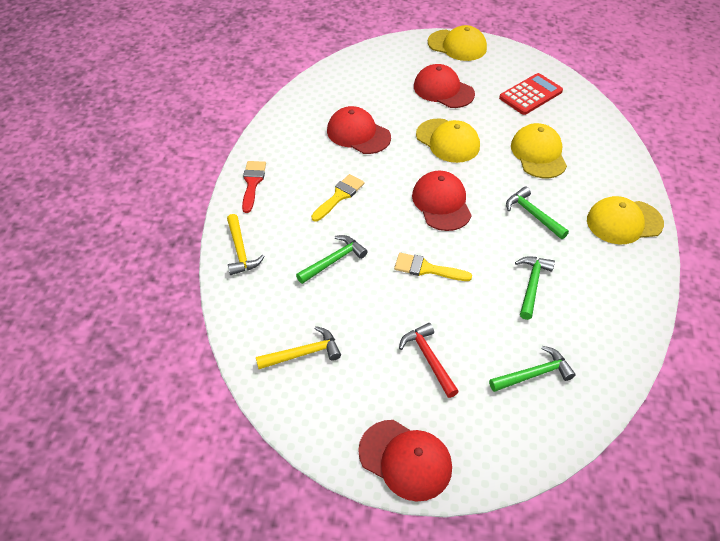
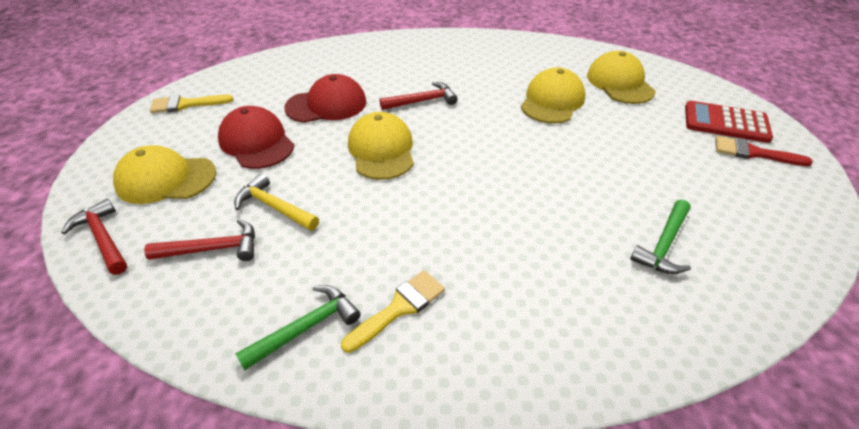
green hammer: [296,235,368,284] [489,346,576,392] [506,187,569,239] [515,256,555,320] = 4 -> [235,285,361,370] [630,200,691,274] = 2
red cap: [327,106,391,154] [358,420,452,502] [412,171,472,231] [414,64,475,108] = 4 -> [218,106,295,169] [285,74,366,123] = 2
red hammer: [399,323,459,398] = 1 -> [61,199,127,275] [144,219,255,261] [380,82,458,110] = 3
yellow hammer: [227,214,264,275] [256,326,341,369] = 2 -> [234,173,319,231] = 1

